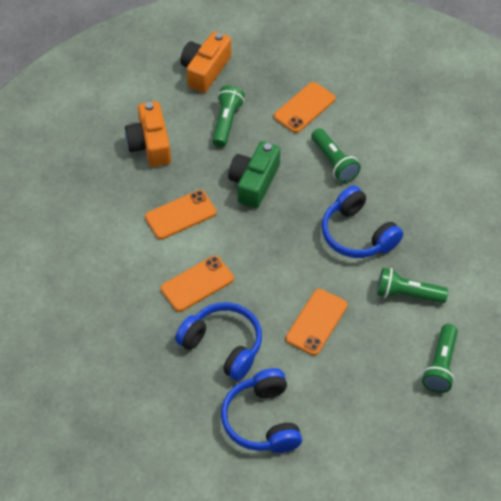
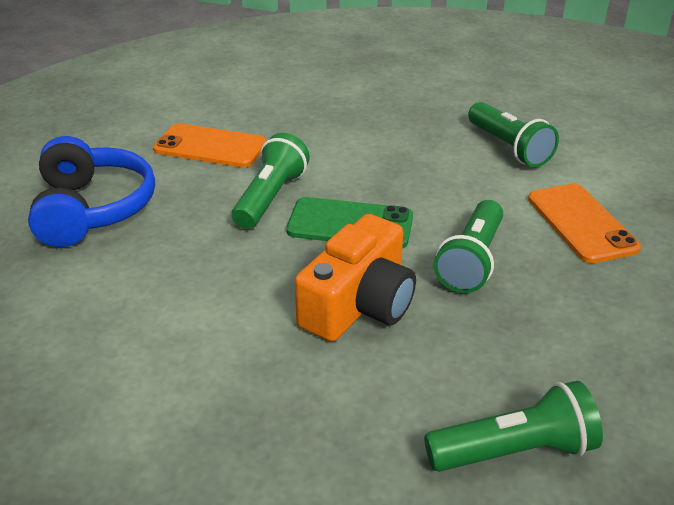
blue headphones: [175,302,262,381] [221,368,302,453] [322,186,403,258] = 3 -> [28,136,155,247] = 1
green camera: [228,141,280,209] = 1 -> none = 0
green phone: none = 0 -> [286,197,413,248] = 1
orange camera: [125,101,171,167] [180,31,231,93] = 2 -> [295,214,416,342] = 1
orange phone: [145,190,216,240] [161,256,234,312] [274,82,336,133] [286,289,347,356] = 4 -> [153,123,267,168] [528,183,641,263] = 2

